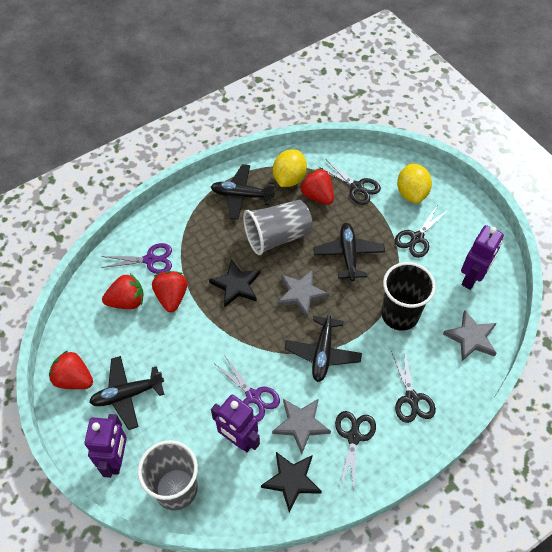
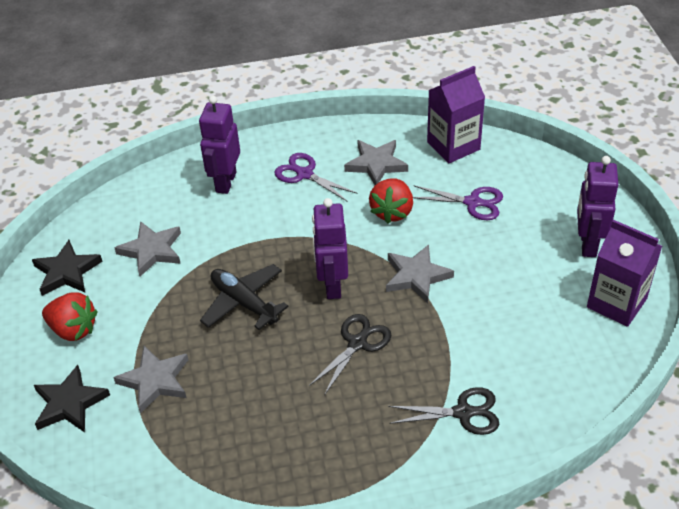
black cup: [381,262,436,331] = 1 -> none = 0
black plane: [89,356,165,430] [211,164,275,220] [284,308,362,382] [313,223,385,281] = 4 -> [200,264,288,330] = 1
black scissors: [318,160,381,205] [335,411,376,490] [391,348,436,423] [395,204,448,258] = 4 -> [309,314,391,395] [388,387,499,435] = 2
grey cup: [138,440,198,510] [243,200,313,255] = 2 -> none = 0
grey star: [272,399,331,454] [277,269,329,318] [443,310,496,361] = 3 -> [113,346,188,414] [115,221,181,277] [344,140,408,185] [386,244,454,303] = 4
purple carton: none = 0 -> [427,66,485,163] [587,220,662,327] = 2
red strawberry: [49,350,93,389] [102,274,144,309] [152,271,187,312] [299,168,334,205] = 4 -> [42,292,98,341] [369,179,413,223] = 2
yellow lemon: [273,149,307,187] [397,163,432,203] = 2 -> none = 0

